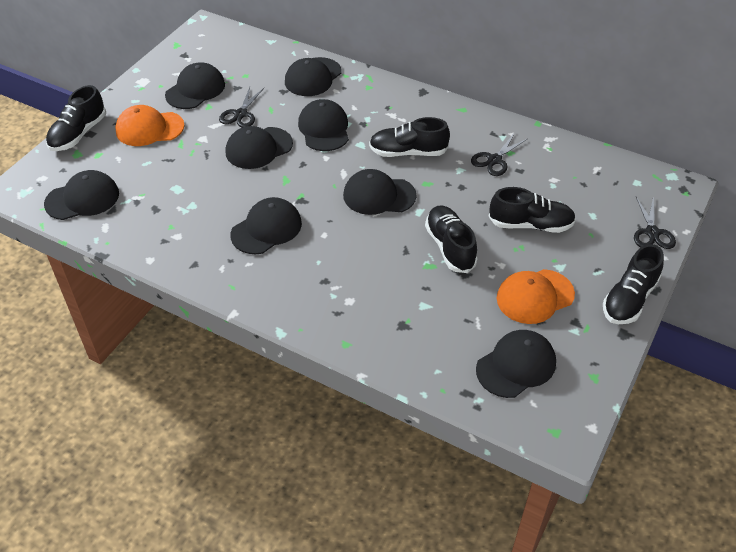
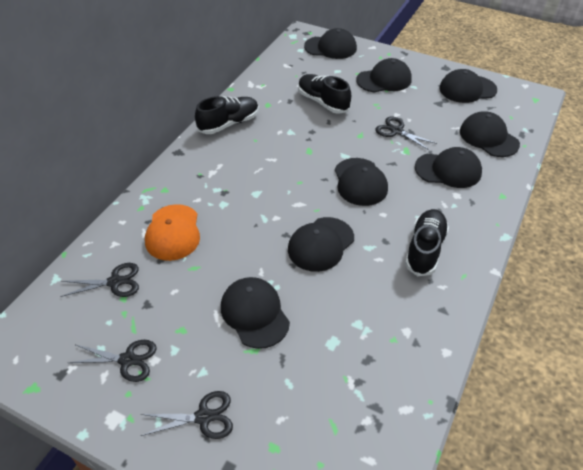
black scissors: [219,87,264,128] [471,132,527,176] [634,196,676,249] = 3 -> [60,263,139,297] [69,340,157,382] [141,391,233,439] [375,117,437,151] = 4
black shoe: [46,85,106,151] [369,117,450,157] [425,205,478,273] [489,187,576,233] [603,244,664,324] = 5 -> [195,96,259,134] [298,74,351,114] [405,209,449,276] = 3
orange cap: [115,105,185,146] [497,269,575,324] = 2 -> [145,204,200,261] = 1

